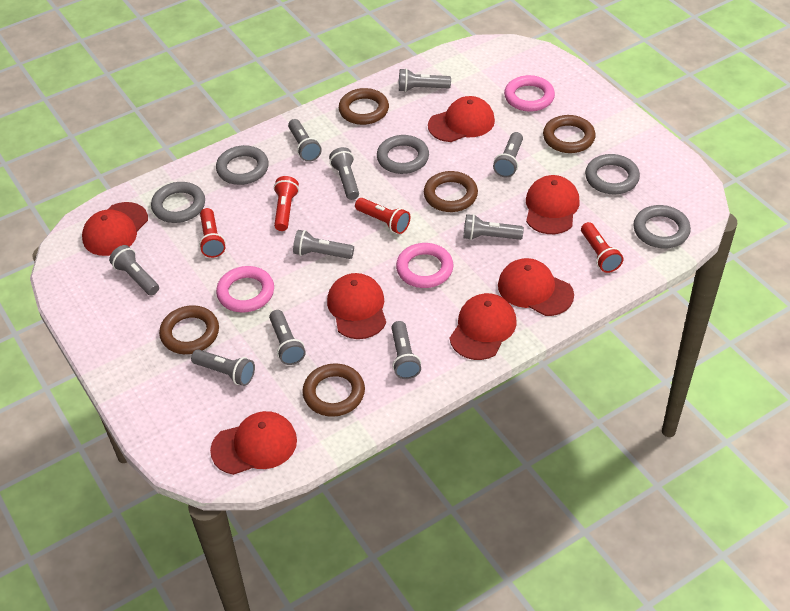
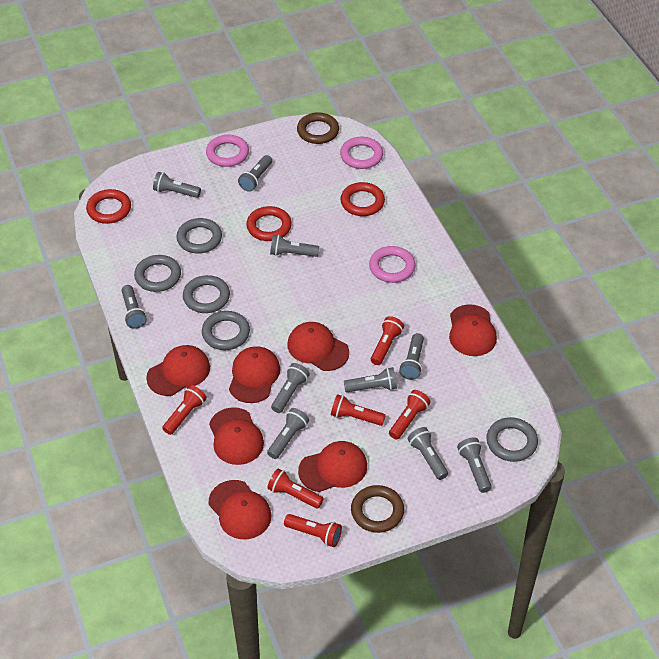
brown ring: [159,305,219,354] [302,363,365,417] [339,88,389,125] [424,171,478,212] [543,115,596,153] = 5 -> [297,112,339,144] [351,485,404,533] = 2
red flashlight: [199,208,226,258] [274,176,299,231] [355,198,411,234] [581,222,623,273] = 4 -> [162,385,207,435] [267,469,324,509] [284,514,342,547] [331,394,386,426] [371,316,404,365] [389,390,430,440] = 6
red ring: none = 0 -> [86,189,131,224] [246,206,292,241] [340,182,385,216] = 3

